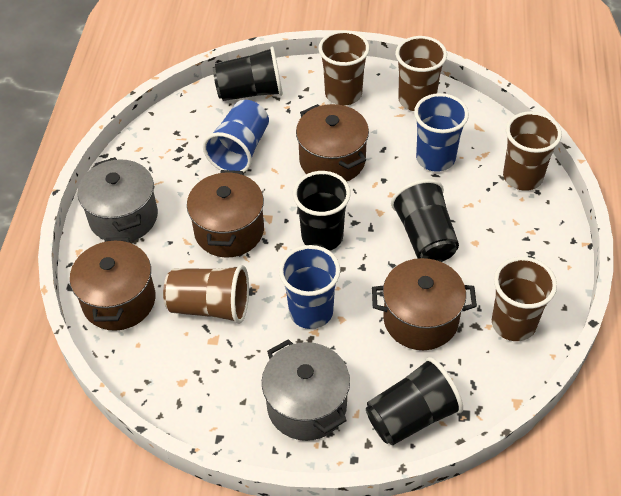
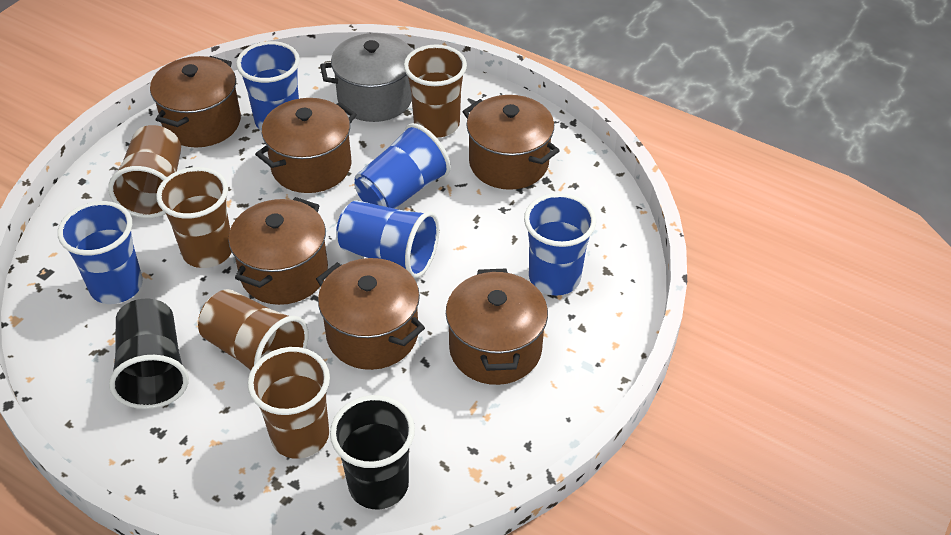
black cup: [213,47,283,101] [293,171,351,251] [366,357,463,445] [391,179,459,262] = 4 -> [109,299,189,409] [330,395,415,509] = 2
blue cup: [203,100,269,173] [279,245,341,329] [414,93,469,172] = 3 -> [58,201,143,304] [236,41,300,131] [336,200,439,278] [354,123,451,209] [524,193,596,296] = 5
brown pot: [70,237,156,331] [187,170,264,257] [296,104,369,182] [372,258,477,350] = 4 -> [150,56,241,147] [228,197,328,305] [255,98,357,193] [316,258,425,370] [446,268,548,385] [462,95,560,190] = 6
grey pot: [78,157,158,242] [262,339,350,441] = 2 -> [320,33,412,122] = 1

